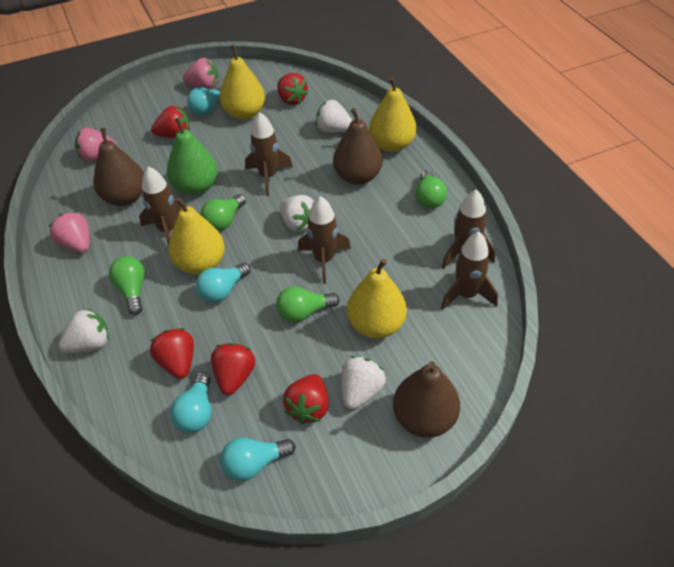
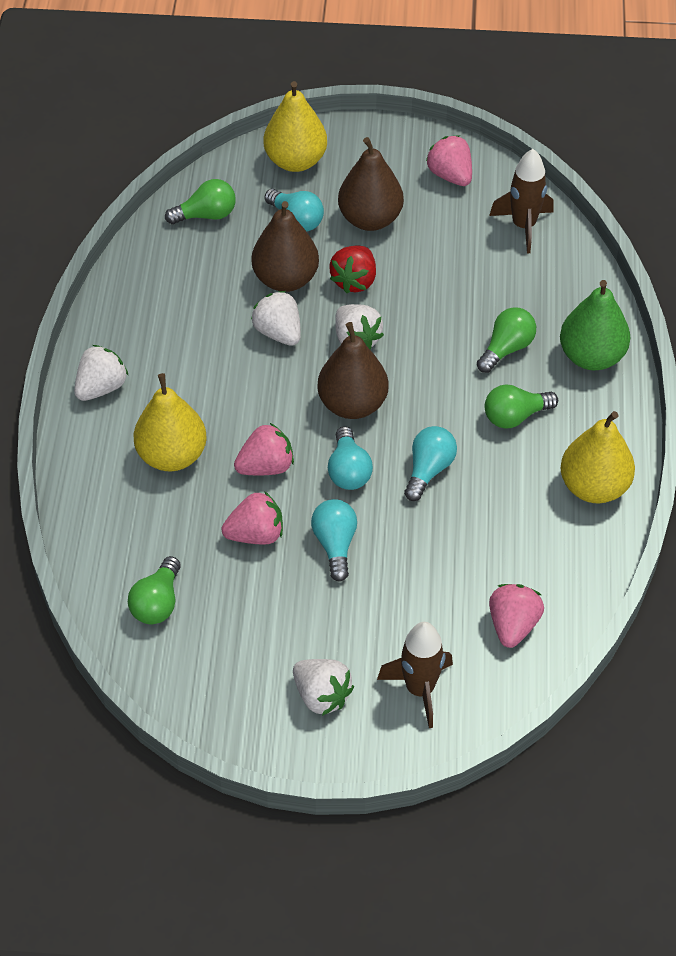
brown rocket: [139,166,187,246] [245,112,293,196] [298,196,351,284] [441,232,498,310] [442,189,495,269] = 5 -> [377,622,453,728] [489,149,554,253] = 2
pink strawberry: [49,211,90,253] [75,127,117,162] [183,58,218,89] = 3 -> [221,491,283,545] [234,423,294,475] [426,135,472,186] [489,584,544,648] = 4
red strawberry: [150,328,194,379] [151,106,190,138] [211,343,255,395] [277,73,308,105] [283,374,329,424] = 5 -> [329,245,376,293] = 1
yellow pear: [168,197,225,275] [220,45,265,120] [347,258,407,338] [369,77,417,152] = 4 -> [134,373,207,471] [264,81,327,172] [560,411,635,503] = 3

